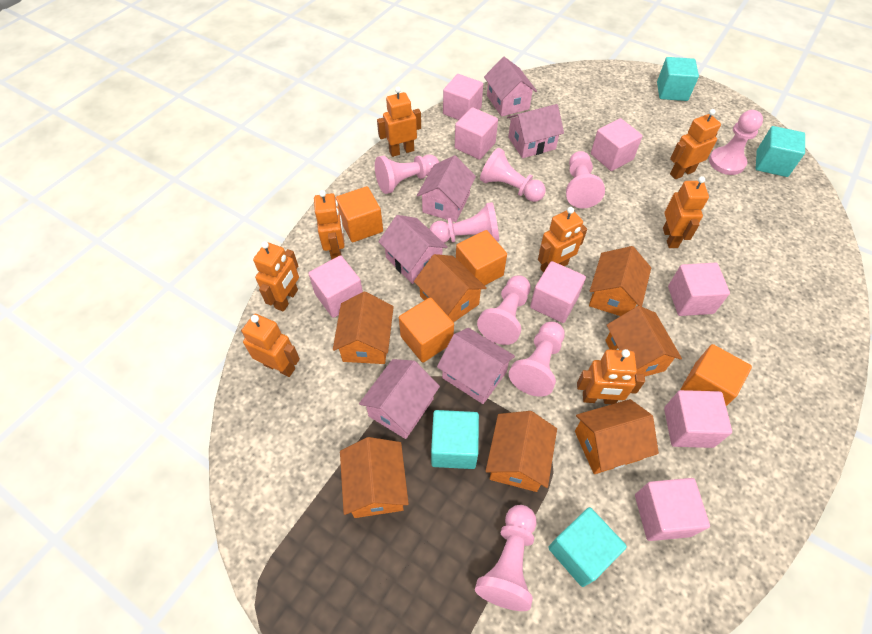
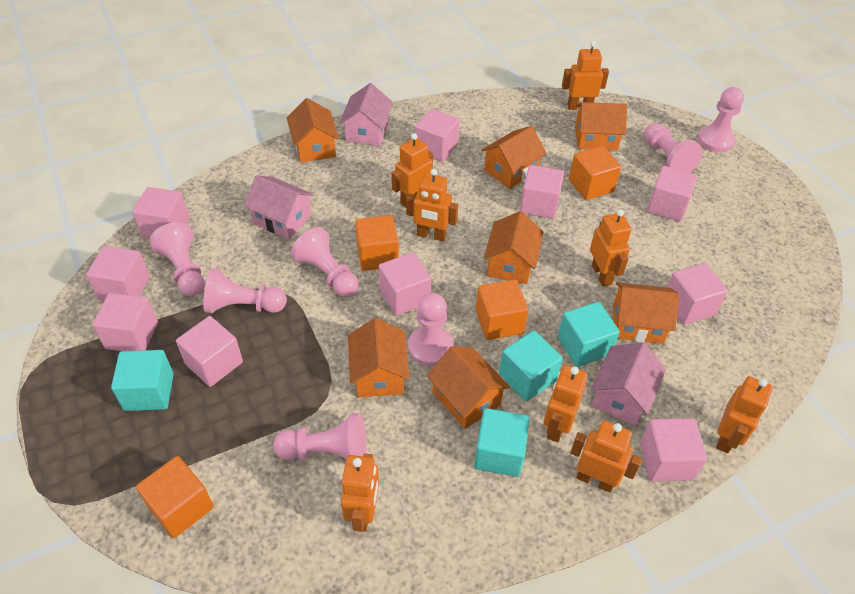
pink cube: [308,255,363,318] [443,74,483,120] [455,107,498,160] [530,261,586,323] [591,118,643,171] [635,478,710,541] [664,390,732,448] [668,263,730,316] = 8 -> [86,246,150,301] [92,293,158,351] [132,187,189,238] [176,316,243,387] [379,252,431,316] [415,109,460,162] [520,165,564,219] [640,418,707,482] [647,166,697,222] [667,263,728,325] = 10
pink house: [359,359,440,439] [379,215,448,284] [417,155,476,222] [437,328,515,404] [484,57,537,117] [507,104,564,158] = 6 -> [244,175,314,239] [340,83,393,146] [591,342,666,426] = 3
pink pawn: [375,154,439,194] [429,202,499,243] [475,505,537,611] [477,275,530,345] [480,148,546,202] [509,321,565,397] [566,151,605,208] [709,110,763,175] = 8 -> [149,222,205,296] [203,268,287,313] [273,413,366,460] [291,227,359,297] [408,293,454,366] [644,123,703,172] [697,87,744,153] = 7

